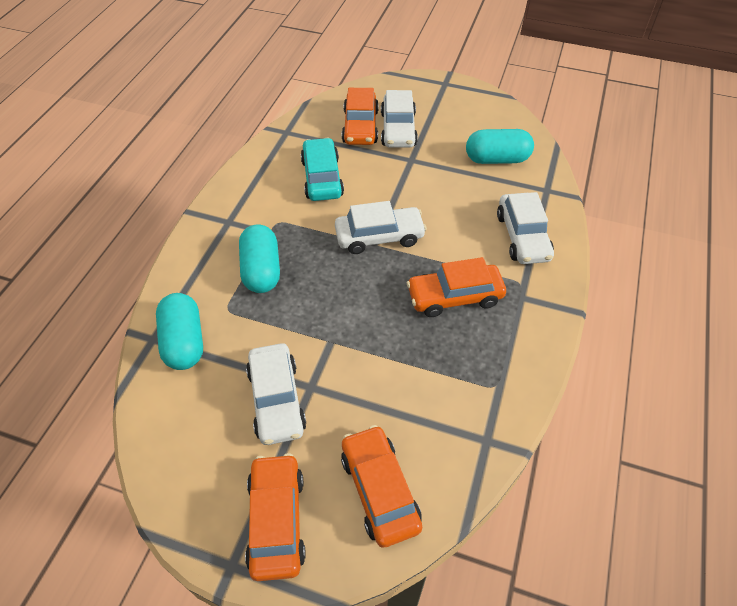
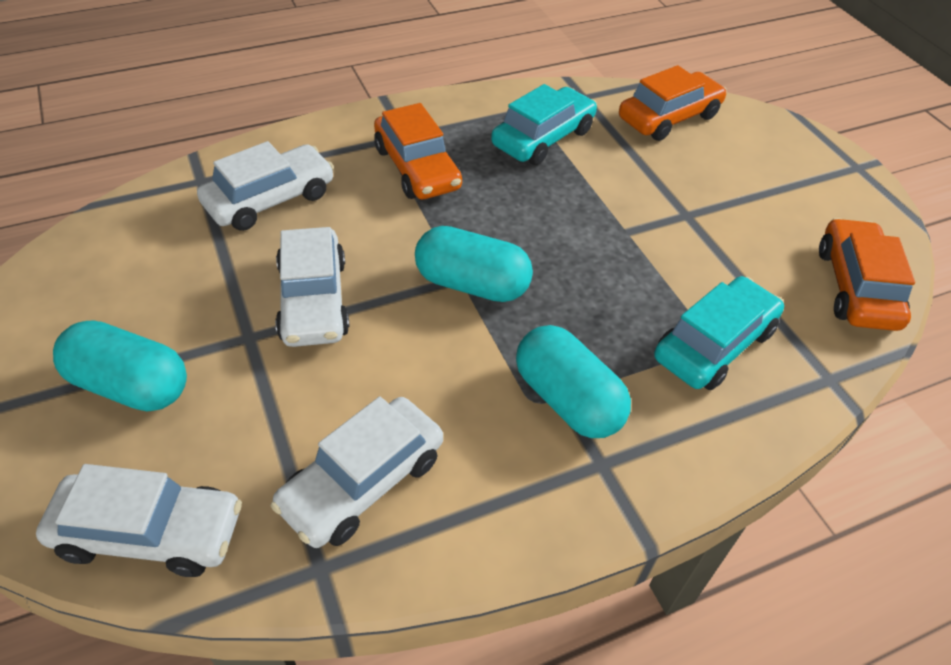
orange car: [245,453,306,581] [341,425,422,548] [342,88,379,145] [407,257,506,317] = 4 -> [374,103,462,199] [619,65,727,141] [819,218,915,331] = 3
turquoise car: [301,138,344,201] = 1 -> [491,84,597,165] [654,276,784,390] = 2

